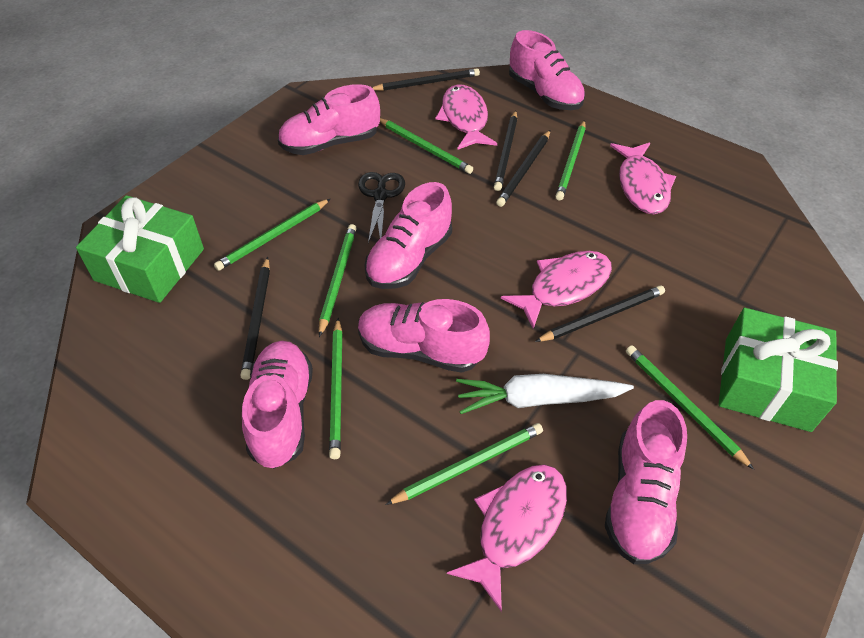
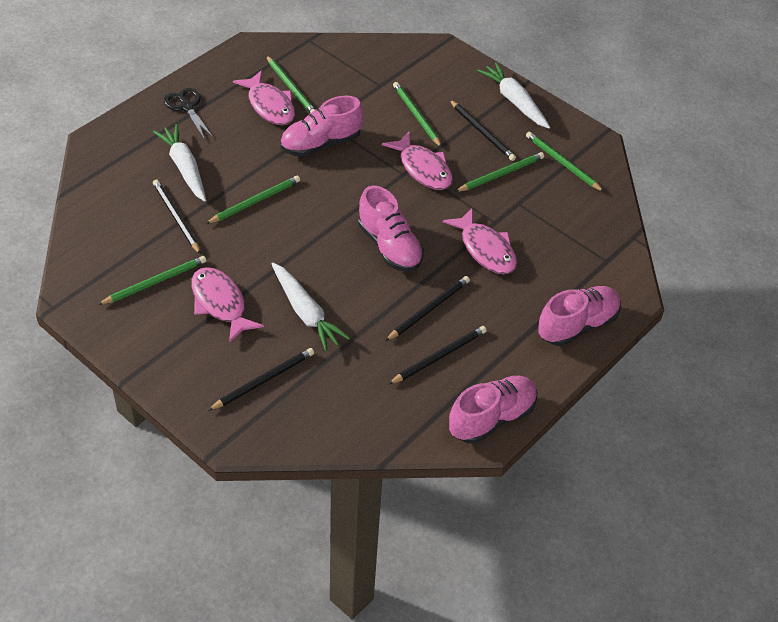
green gift: [76,195,204,303] [719,308,838,432] = 2 -> none = 0
green pencil: [214,199,330,271] [319,224,357,337] [329,318,343,459] [380,118,473,174] [385,423,543,505] [555,120,586,201] [626,345,754,470] = 7 -> [98,256,206,305] [206,175,300,224] [266,55,316,113] [393,82,442,148] [455,152,544,192] [526,132,604,192] = 6
pink shoe: [242,341,313,469] [278,84,380,155] [358,299,490,373] [364,182,452,289] [509,30,585,110] [605,400,687,564] = 6 -> [280,96,364,157] [358,186,424,272] [449,376,538,444] [538,286,621,346] = 4
white carrot: [456,374,634,414] = 1 -> [153,124,206,202] [271,262,350,351] [477,62,550,129] = 3

